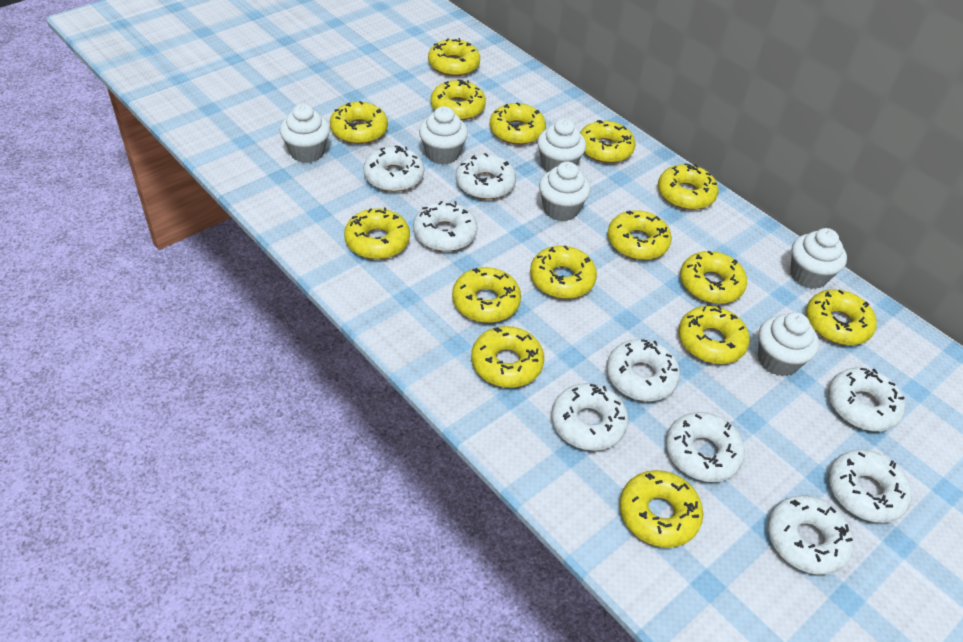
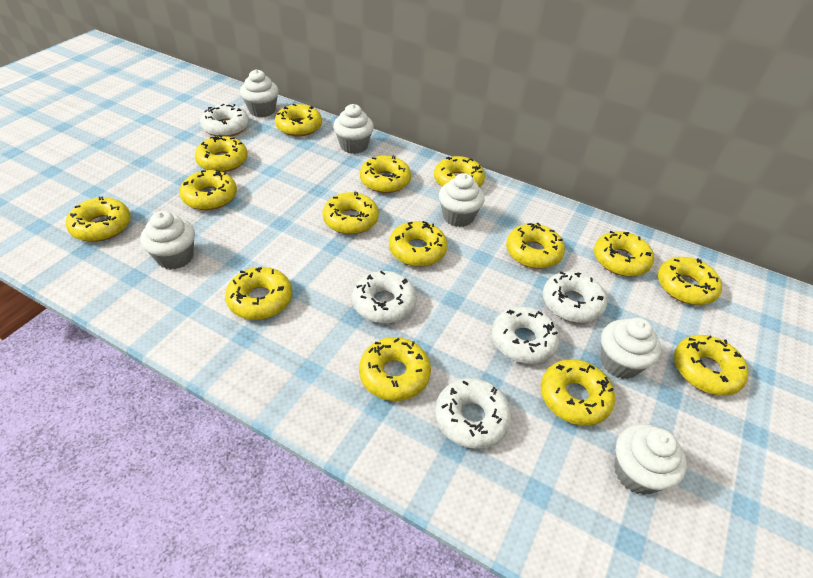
white donut: [363,145,424,192] [413,201,477,251] [456,153,516,199] [551,383,629,451] [606,339,680,401] [666,412,745,482] [768,495,854,575] [828,368,905,431] [829,449,912,523] = 9 -> [200,104,249,137] [352,271,417,324] [435,378,512,449] [492,306,560,364] [543,271,607,323] = 5

